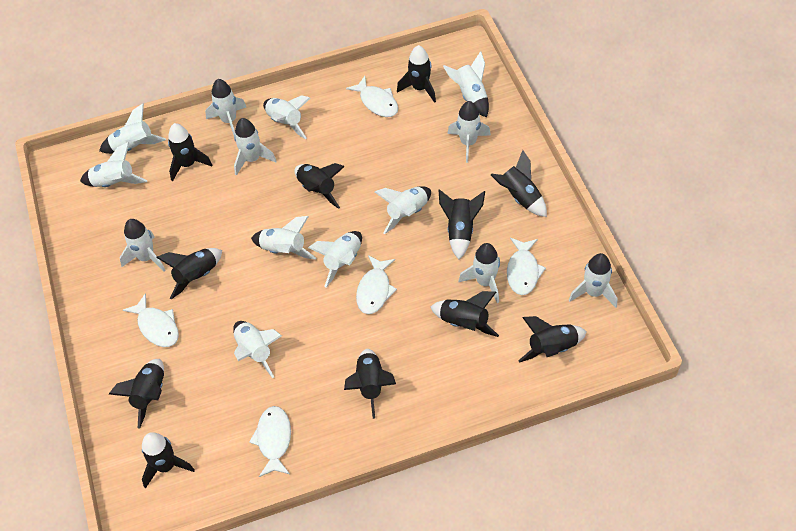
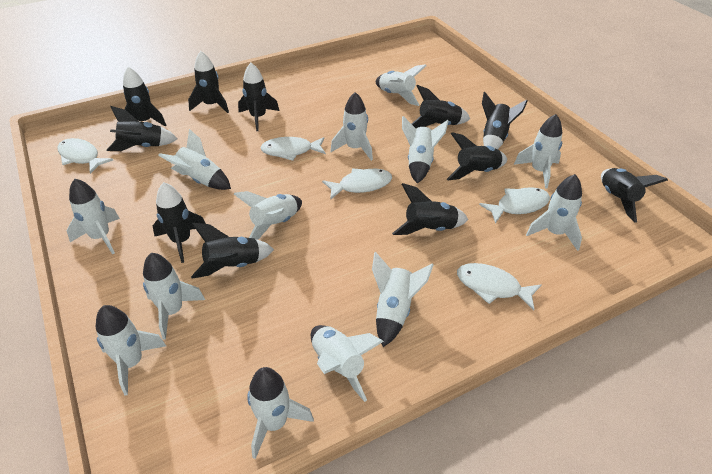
white rocket: [80,142,147,187] [99,104,166,154] [119,219,166,271] [205,79,246,136] [233,321,282,378] [234,118,277,176] [251,216,316,260] [263,95,310,139] [308,231,362,287] [375,187,431,234] [443,51,489,117] [447,101,491,163] [458,243,500,303] [569,253,617,308] = 14 -> [67,179,120,254] [96,305,166,396] [143,253,205,339] [158,129,231,190] [234,191,302,240] [247,367,314,459] [311,325,384,402] [331,92,373,161] [372,252,433,347] [376,64,427,106] [402,116,448,183] [514,114,562,189] [526,174,582,251] = 13

